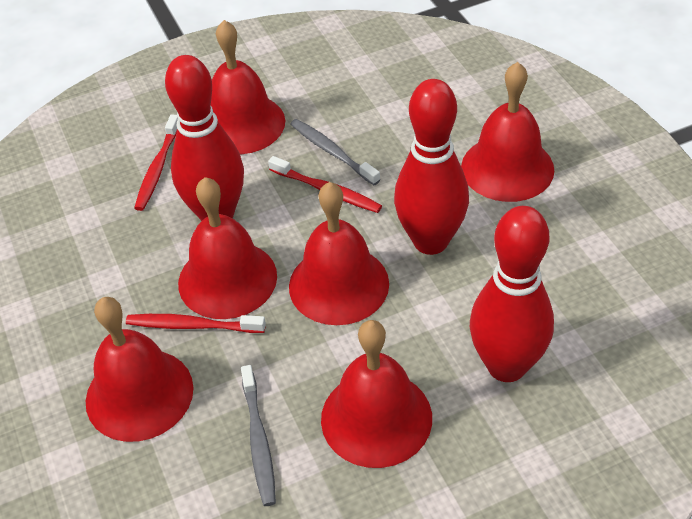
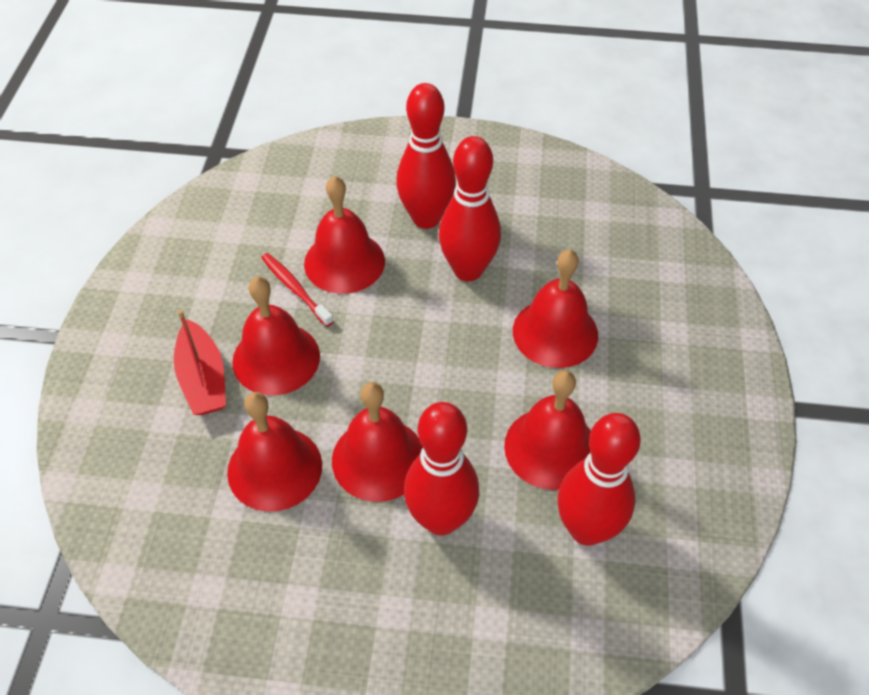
grey toothbrush: [241,365,276,506] [290,119,380,185] = 2 -> none = 0
red boat: none = 0 -> [174,310,226,415] = 1
red bowling pin: [165,55,244,221] [394,79,469,255] [470,206,554,382] = 3 -> [396,83,456,229] [404,402,479,536] [439,136,501,281] [557,413,641,546] = 4
red toothbrush: [126,314,266,333] [134,114,178,211] [268,156,382,213] = 3 -> [261,253,334,327] = 1

